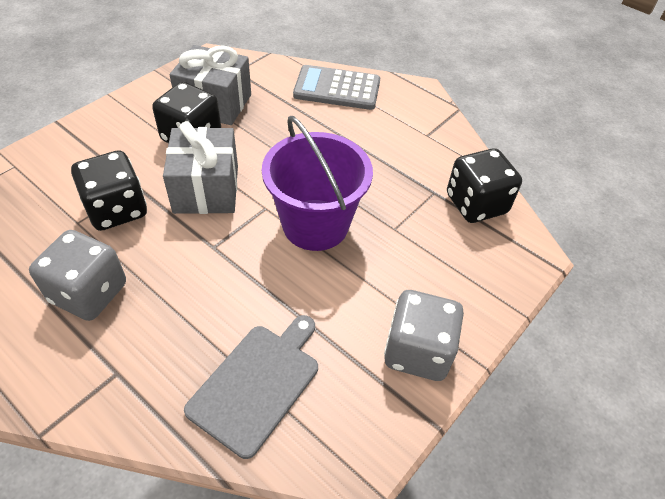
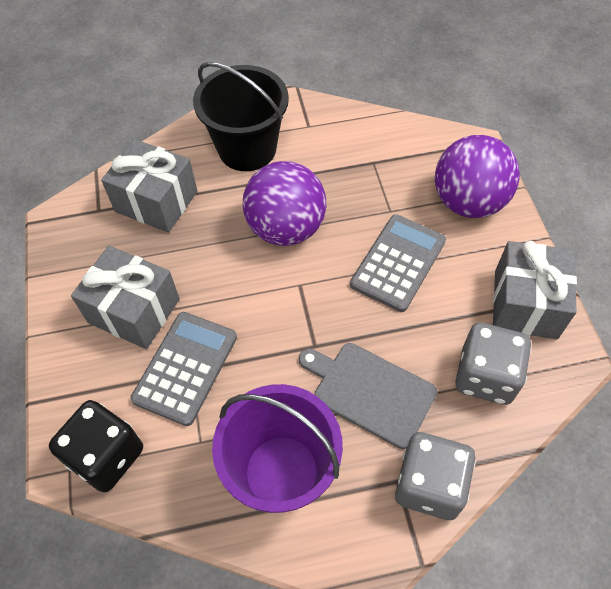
black bucket: none = 0 -> [193,62,289,171] = 1
black dice: [71,150,147,231] [152,82,221,143] [447,148,522,223] = 3 -> [49,400,143,492] = 1
grey calculator: [293,65,380,110] = 1 -> [130,312,237,426] [350,214,446,312] = 2
grey gift: [163,121,238,214] [170,45,251,125] = 2 -> [71,246,180,349] [101,139,197,233] [493,241,577,339] = 3
purple ball: none = 0 -> [243,161,326,246] [435,135,520,218] = 2

